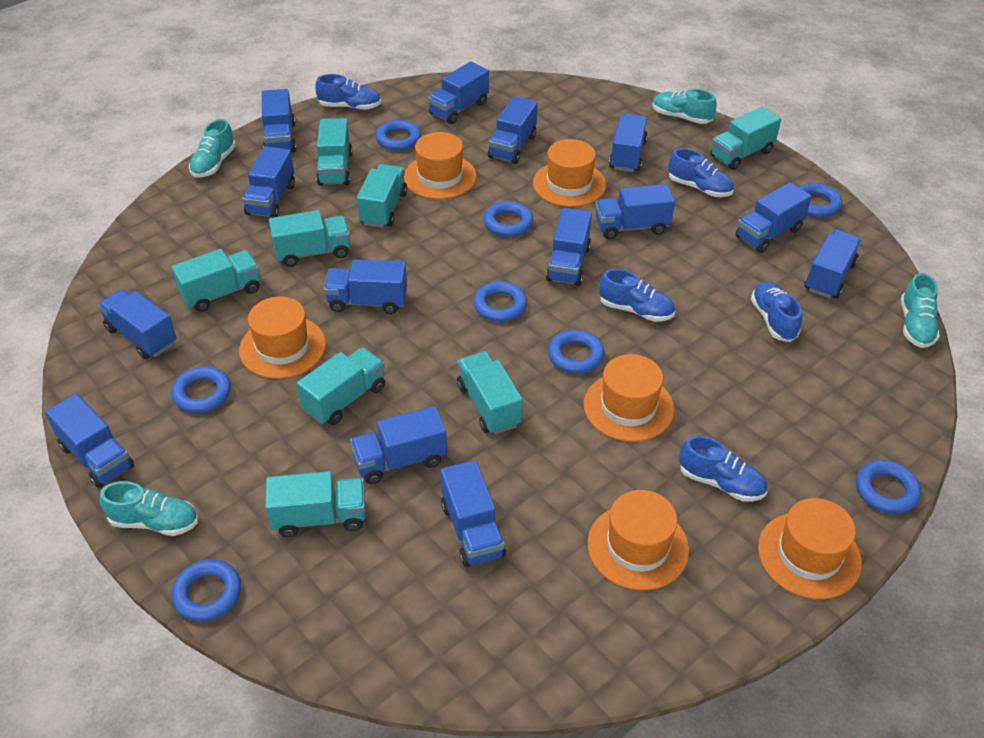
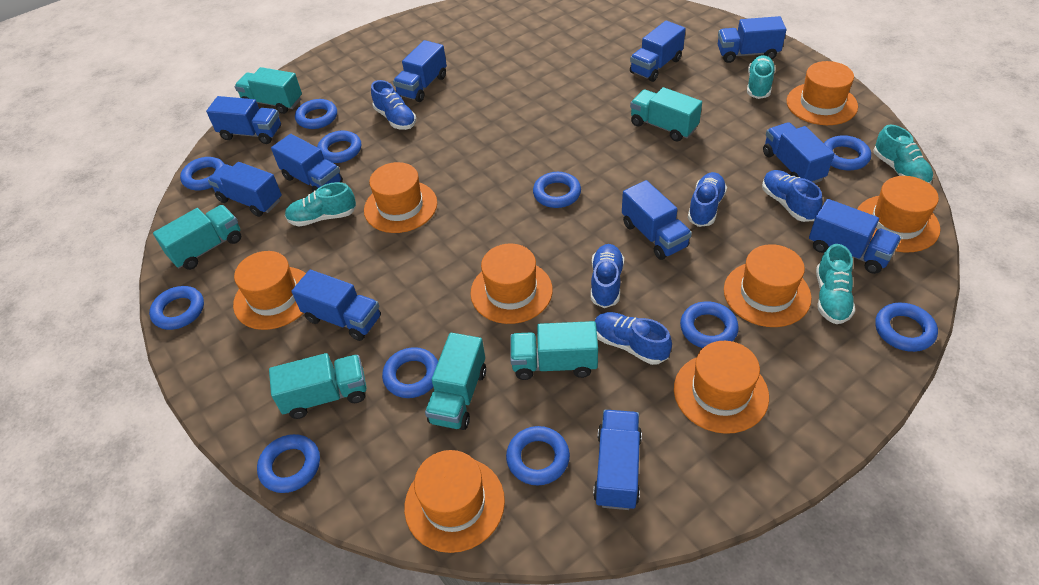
blue ring: [171,366,231,413] [172,559,241,622] [376,120,421,151] [473,281,527,322] [484,201,533,237] [548,330,604,374] [799,183,842,218] [856,460,921,514] = 8 -> [149,286,204,330] [180,157,225,190] [257,434,320,493] [295,99,337,129] [317,131,361,163] [382,347,438,398] [506,426,570,485] [533,172,581,208] [680,302,739,348] [824,135,871,171] [875,303,938,352] = 11
blue truck: [45,394,134,488] [98,289,176,359] [242,147,295,218] [262,89,296,153] [324,260,407,314] [350,406,447,484] [428,61,489,124] [440,460,506,567] [488,96,538,164] [546,208,592,286] [595,184,675,240] [609,113,648,172] [736,182,812,253] [805,230,861,298] = 14 -> [206,96,281,144] [208,162,282,217] [271,134,343,192] [292,270,381,341] [393,40,447,102] [593,410,642,510] [622,180,692,260] [630,20,686,82] [718,16,786,63] [763,122,834,183] [809,199,901,274] = 11
orange hat: [239,297,326,379] [404,132,477,199] [533,139,606,207] [584,354,674,442] [588,490,689,591] [758,498,862,599] = 6 -> [233,251,306,330] [364,162,437,233] [404,450,505,553] [470,244,553,324] [674,341,769,434] [724,244,812,327] [787,61,858,125] [858,176,940,253] = 8
turquoise truck: [171,249,260,312] [265,471,366,537] [269,210,350,267] [297,347,385,425] [316,118,352,186] [357,164,407,228] [457,351,523,435] [710,107,781,170] = 8 -> [153,205,241,270] [235,67,302,114] [269,353,367,419] [425,333,486,430] [510,321,598,380] [630,87,702,141] = 6

